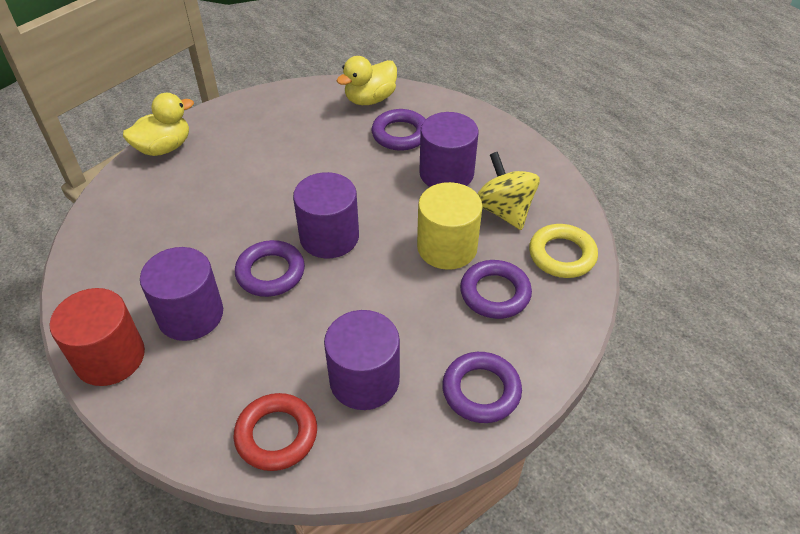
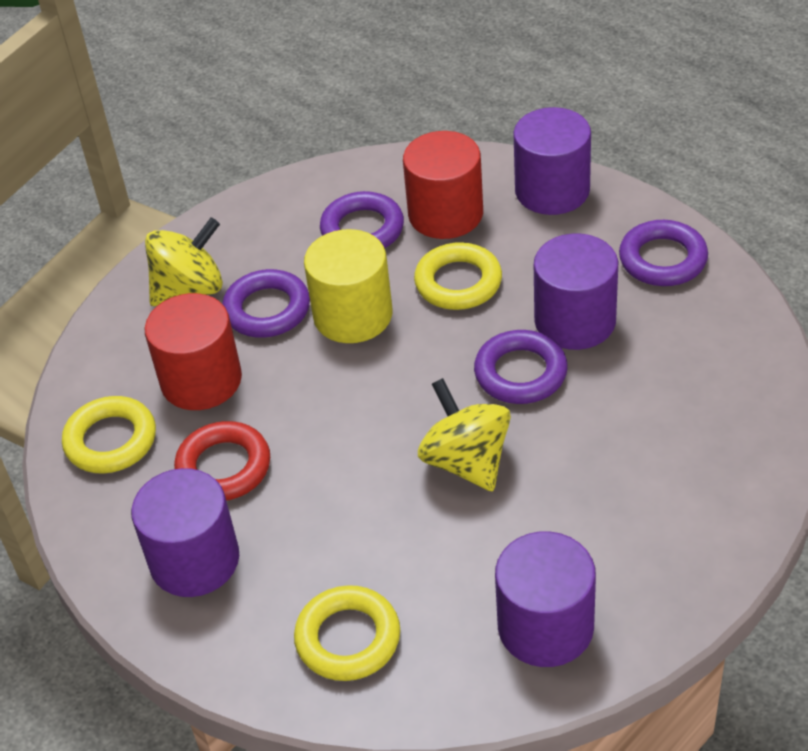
red cylinder: [50,288,145,386] = 1 -> [145,293,242,410] [403,131,483,239] = 2
yellow duck: [123,93,194,156] [337,56,397,105] = 2 -> none = 0
yellow ring: [529,224,598,278] = 1 -> [62,396,156,474] [294,585,400,681] [414,242,502,310] = 3
yellow spinning top: [477,152,540,230] = 1 -> [145,217,223,306] [418,378,511,491] = 2

